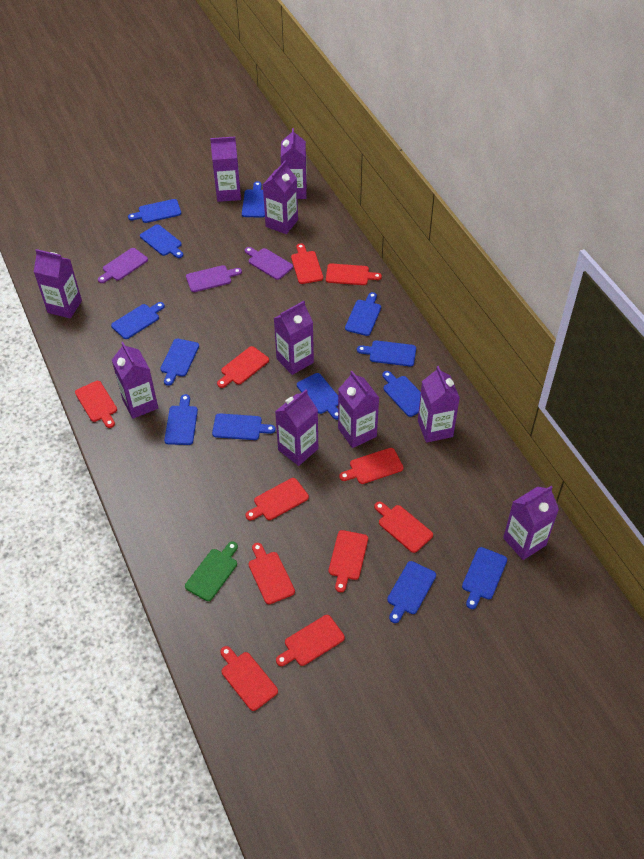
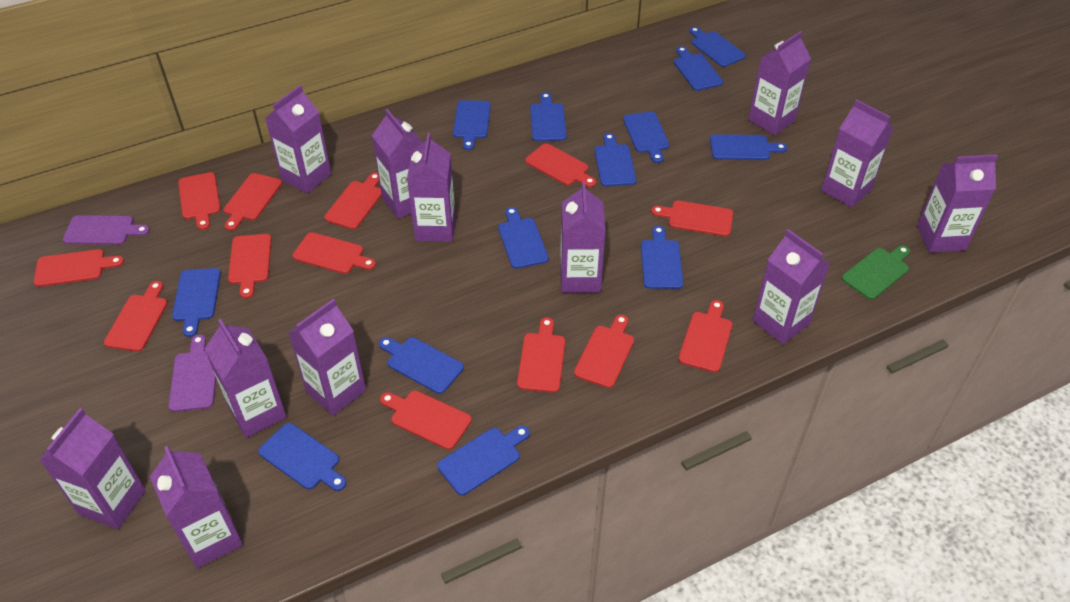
purple carton: [34,249,82,318] [112,342,158,419] [210,137,241,202] [263,161,298,234] [274,301,314,375] [275,390,318,466] [281,128,307,199] [338,371,379,448] [418,366,460,443] [503,486,559,560] = 10 -> [40,408,146,529] [150,446,243,568] [205,319,287,438] [265,85,331,194] [288,299,366,416] [372,109,423,219] [407,133,456,242] [560,182,606,293] [748,31,811,135] [752,229,830,344] [821,99,893,208] [917,154,998,253] = 12
purple cutting board: [98,248,148,283] [186,265,242,292] [245,247,293,280] = 3 -> [63,215,150,245] [168,334,216,412] = 2
red cutting board: [75,381,117,428] [217,346,269,388] [220,646,278,711] [245,478,309,520] [249,543,295,604] [276,615,345,666] [291,243,323,284] [326,264,382,285] [329,530,368,592] [339,448,404,484] [374,502,433,553] = 11 -> [33,249,124,287] [104,281,168,352] [178,172,221,230] [224,173,282,231] [228,234,272,299] [293,232,376,274] [324,172,382,229] [380,391,472,450] [517,317,565,393] [525,143,596,187] [574,315,634,388] [651,201,733,236] [679,300,733,372] = 13

